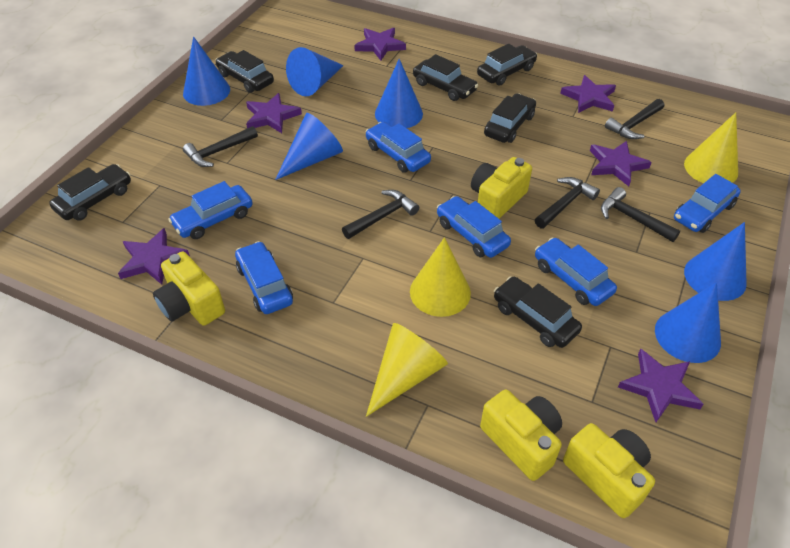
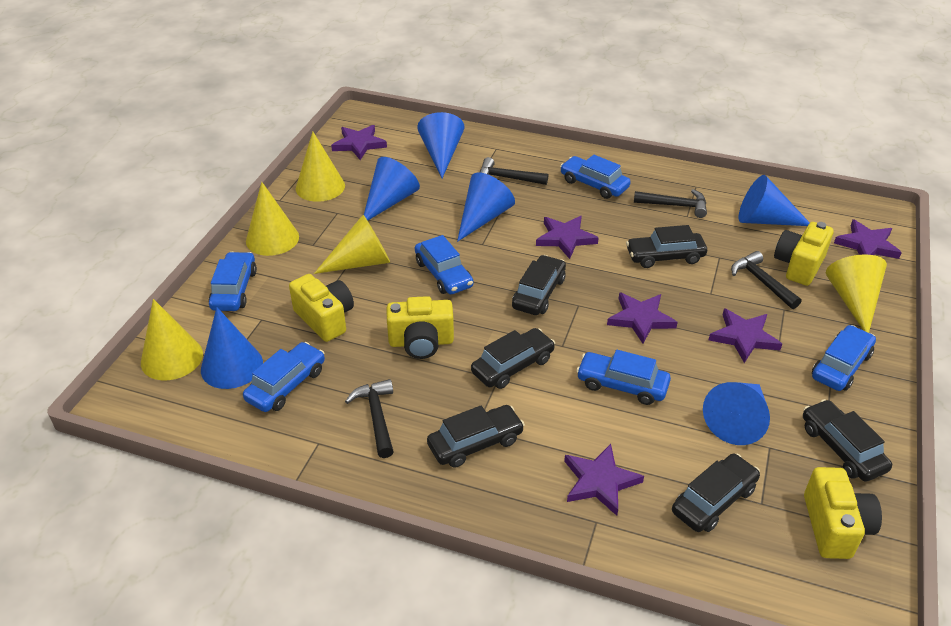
black hammer: [183,126,258,167] [342,190,419,239] [535,177,600,228] [601,187,680,242] [605,99,664,139] = 5 -> [345,379,394,458] [480,157,548,185] [634,189,707,218] [731,251,801,309] = 4
yellow cone: [366,323,448,417] [410,237,471,317] [684,112,738,183] = 3 -> [141,299,203,380] [246,182,299,256] [296,131,345,202] [314,215,390,274] [826,255,887,333] = 5

